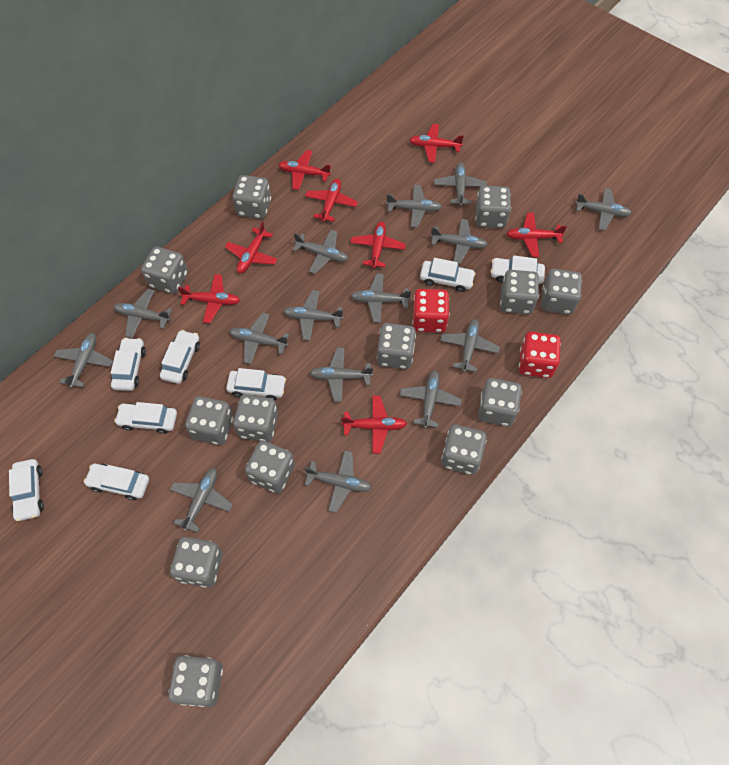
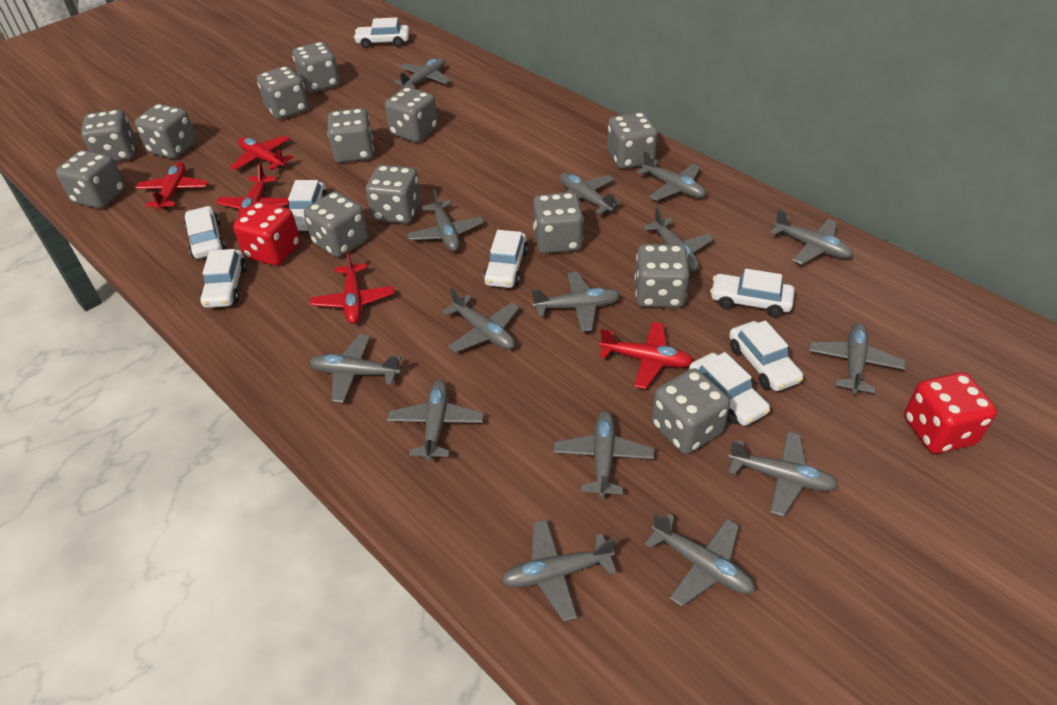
red plane: [178,274,240,323] [225,221,277,274] [278,150,331,190] [305,179,358,222] [341,396,407,454] [350,221,406,269] [409,124,464,163] [507,213,567,257] = 8 -> [135,162,208,210] [216,162,289,218] [230,135,293,170] [310,250,394,324] [599,322,694,389] = 5

